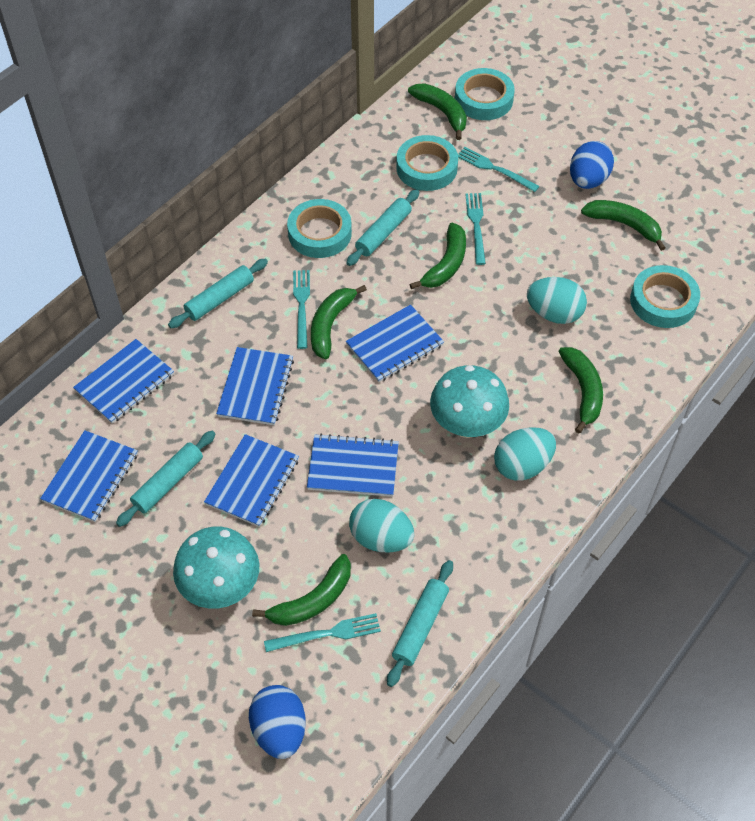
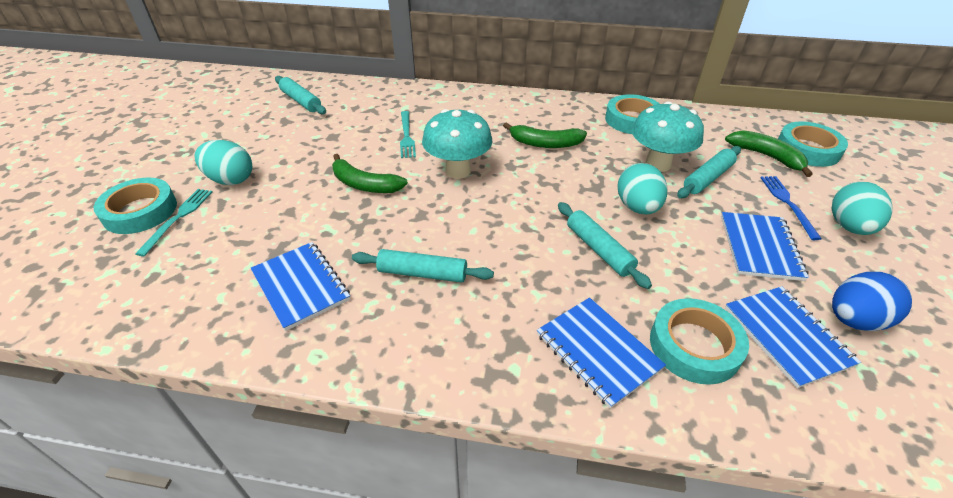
blue egg: [249,685,306,759] [570,141,614,189] = 2 -> [832,272,912,331] = 1
blue fork: none = 0 -> [760,176,822,240] = 1
blue notebook: [40,430,138,522] [73,339,174,424] [204,434,299,527] [216,347,294,425] [307,433,399,497] [346,305,444,382] = 6 -> [250,242,350,331] [537,298,666,409] [721,212,809,281] [725,286,861,388] = 4
green banana: [252,554,351,626] [311,285,367,359] [408,83,467,140] [409,223,466,289] [558,347,603,433] [581,200,665,251] = 6 -> [332,154,408,193] [503,122,587,148] [725,130,813,177] = 3
turquoise fork: [264,613,381,652] [293,270,310,349] [458,147,539,192] [465,193,486,265] = 4 -> [135,189,213,256] [400,111,416,158] = 2

